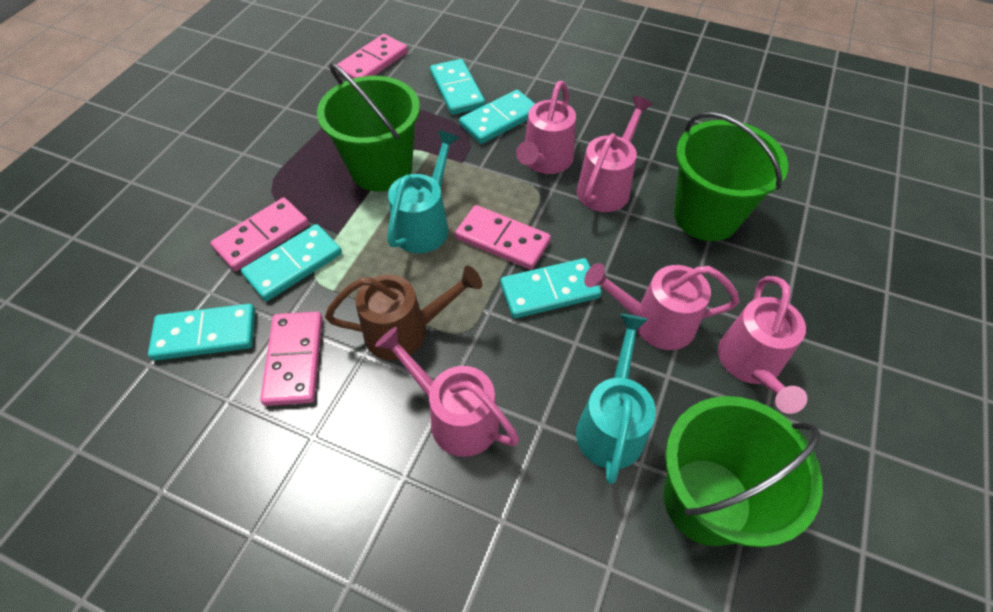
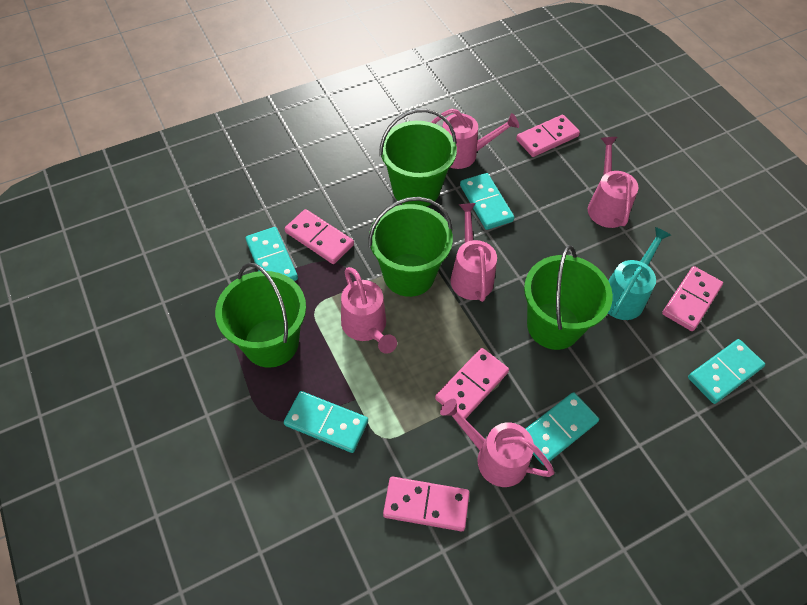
brown watering can: [325,266,482,360] = 1 -> none = 0
green bucket: [317,62,420,191] [664,396,823,547] [674,112,788,241] = 3 -> [215,263,306,368] [368,197,453,297] [379,109,457,207] [524,245,613,350] = 4
pink domino: [210,198,309,271] [260,312,323,406] [337,34,408,79] [455,205,551,270] = 4 -> [285,209,354,264] [383,477,470,531] [435,348,509,419] [516,115,580,157] [662,266,723,331] = 5
turquoise watering can: [387,130,459,253] [576,314,656,484] = 2 -> [608,227,671,320] = 1

